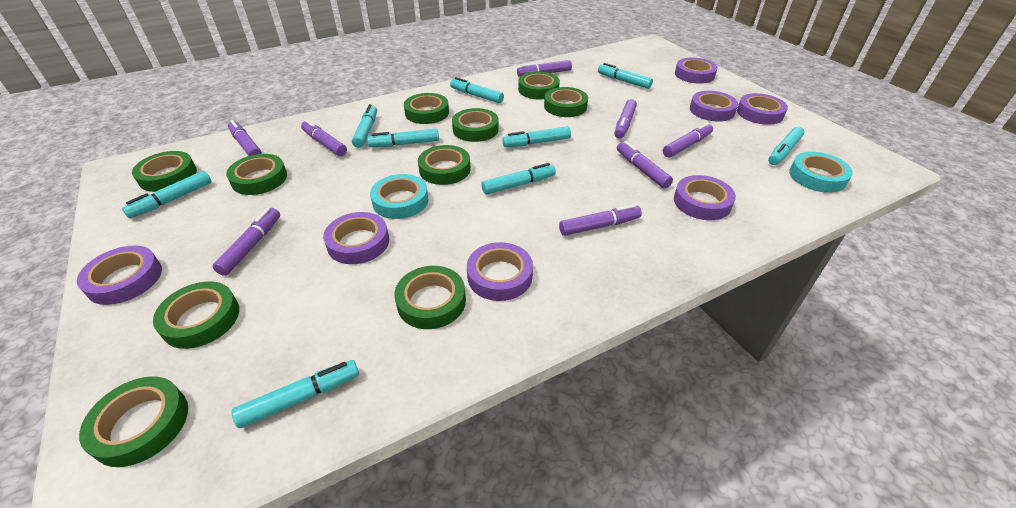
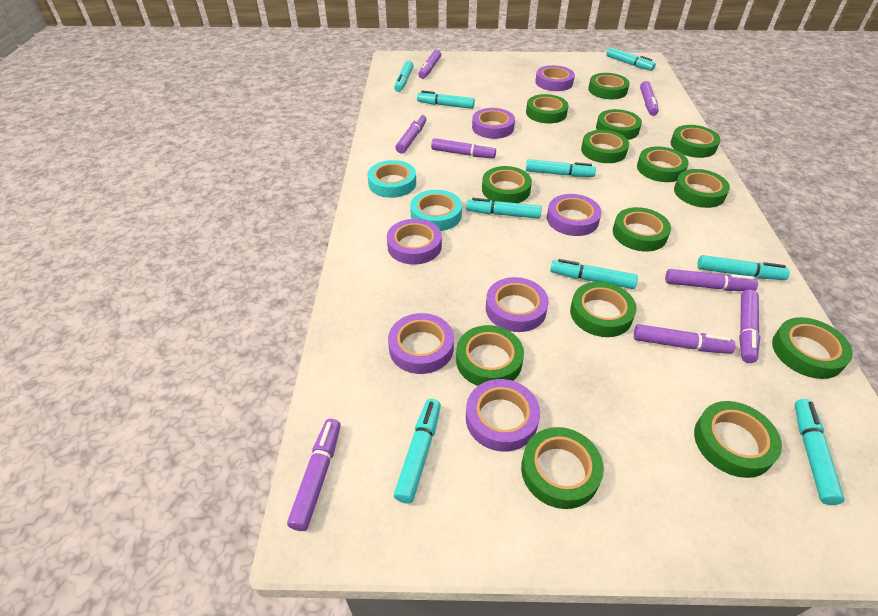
green tape: [79,376,188,467] [132,151,197,192] [153,281,239,349] [226,154,287,195] [394,266,466,329] [404,93,449,124] [418,145,471,185] [452,108,499,142] [518,71,560,99] [544,87,588,117] = 10 -> [456,325,524,386] [482,166,532,203] [521,427,604,509] [526,94,568,124] [570,282,637,337] [581,130,629,163] [588,73,630,99] [596,109,642,140] [613,207,671,252] [637,146,689,182] [671,125,721,158] [674,169,730,208] [694,401,782,478] [772,317,853,379] = 14

